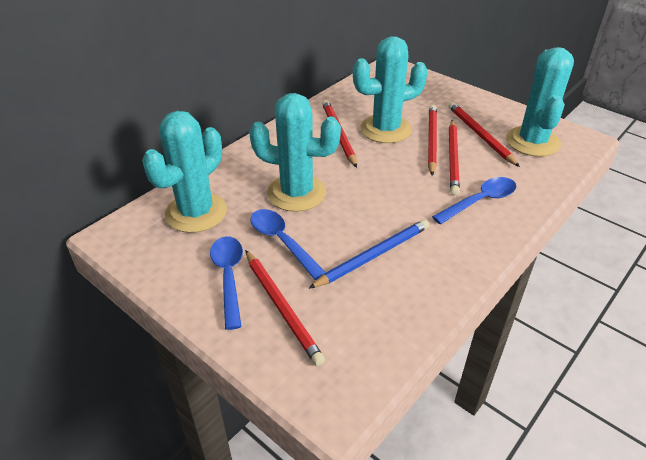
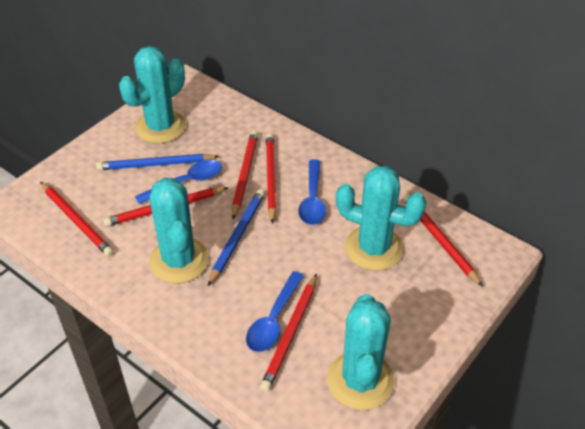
blue pencil: [308,219,429,289] = 1 -> [96,154,220,170] [208,189,265,286] = 2
red pencil: [245,250,325,366] [322,100,357,168] [428,105,437,176] [448,102,520,167] [449,120,460,195] = 5 -> [40,182,114,256] [103,187,229,227] [232,130,258,219] [260,273,317,392] [266,133,276,224] [403,194,483,287] = 6

